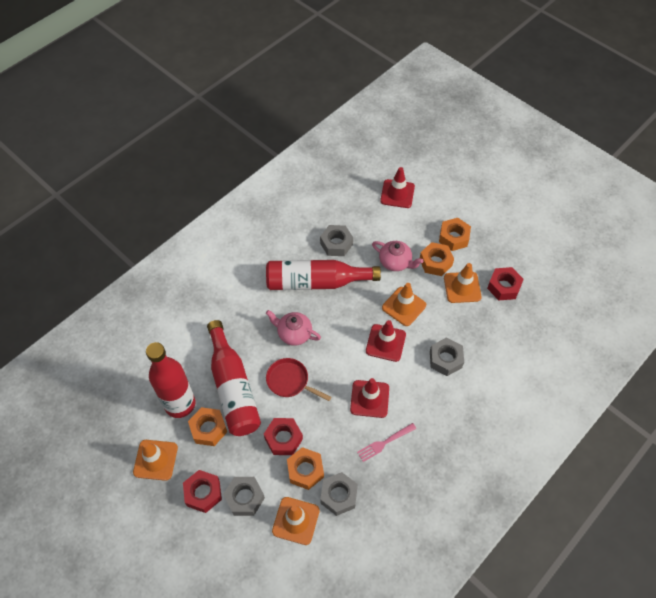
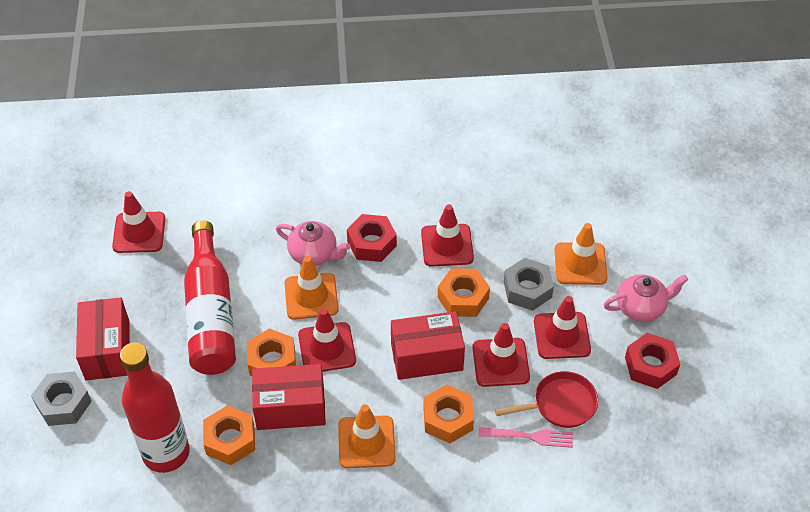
grey nut: [223,477,265,516] [320,225,353,256] [320,472,358,516] [430,337,464,376] = 4 -> [31,371,92,426] [504,258,554,311] = 2
orange traffic cone: [133,440,178,481] [272,497,320,545] [382,283,426,326] [444,263,482,303] = 4 -> [285,256,339,320] [338,404,396,468] [555,223,608,285] = 3
red bottle: [146,342,195,418] [207,320,261,436] [266,260,381,290] = 3 -> [120,342,190,473] [184,220,236,375] = 2
red box: none = 0 -> [76,297,130,381] [252,364,326,430] [391,311,465,380] = 3
red nut: [183,470,222,513] [264,418,303,455] [487,267,524,300] = 3 -> [347,214,397,262] [625,333,680,389] = 2
red traffic cone: [350,378,389,418] [366,320,406,362] [380,167,415,208] = 3 -> [112,191,165,253] [298,308,356,372] [421,204,474,267] [473,323,530,387] [534,296,591,359] = 5

